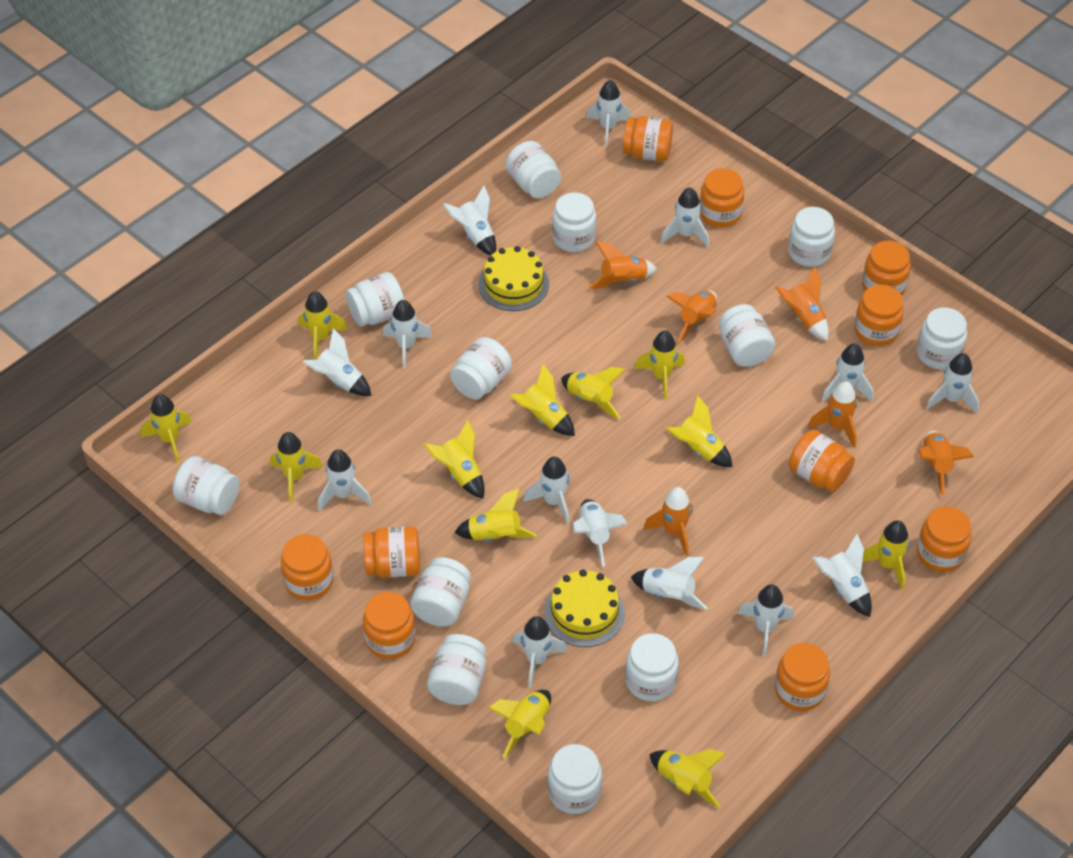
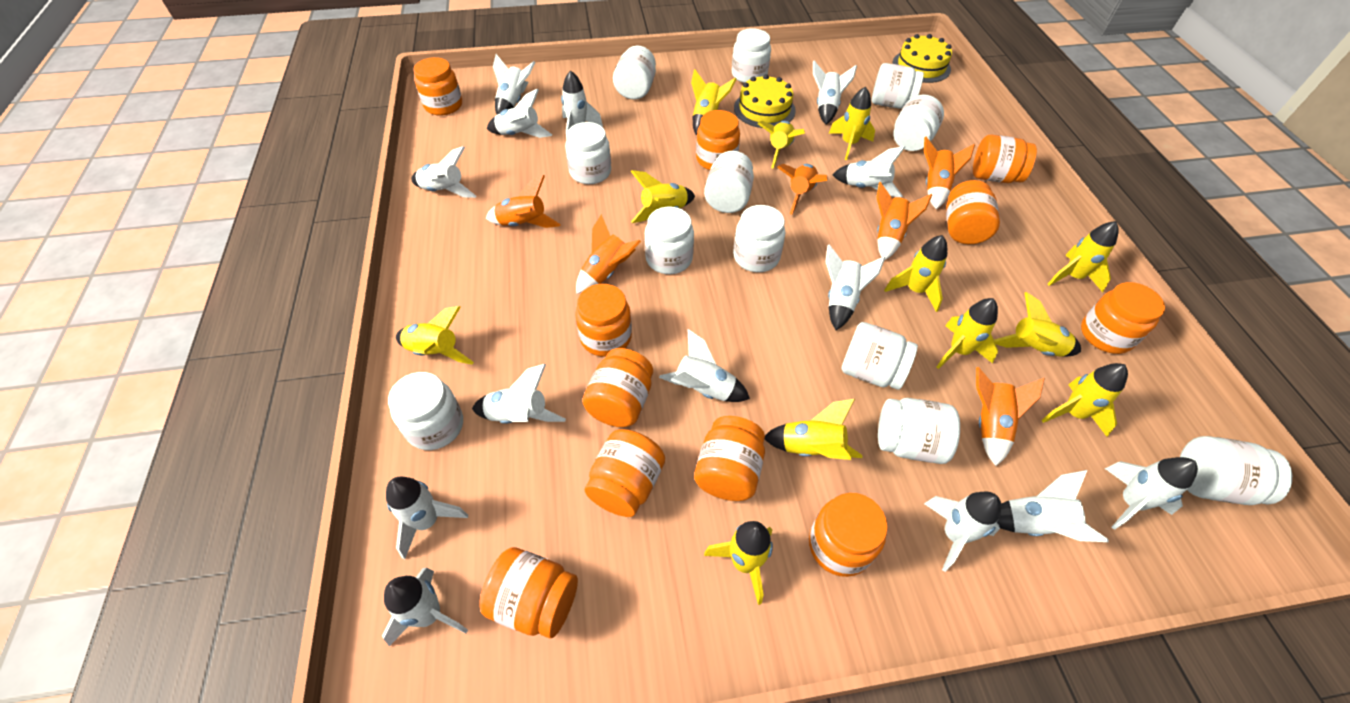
orange jar: [281,534,334,600] [363,592,416,659] [364,526,420,578] [623,116,673,162] [700,168,744,228] [775,643,830,711] [789,430,855,492] [854,285,904,346] [862,241,911,296] [917,506,972,572] = 10 -> [413,57,462,116] [479,547,578,638] [575,284,632,357] [582,348,653,427] [585,429,665,517] [694,416,765,501] [696,110,740,170] [809,493,888,577] [946,180,1000,244] [973,135,1037,183] [1081,282,1165,354] = 11

